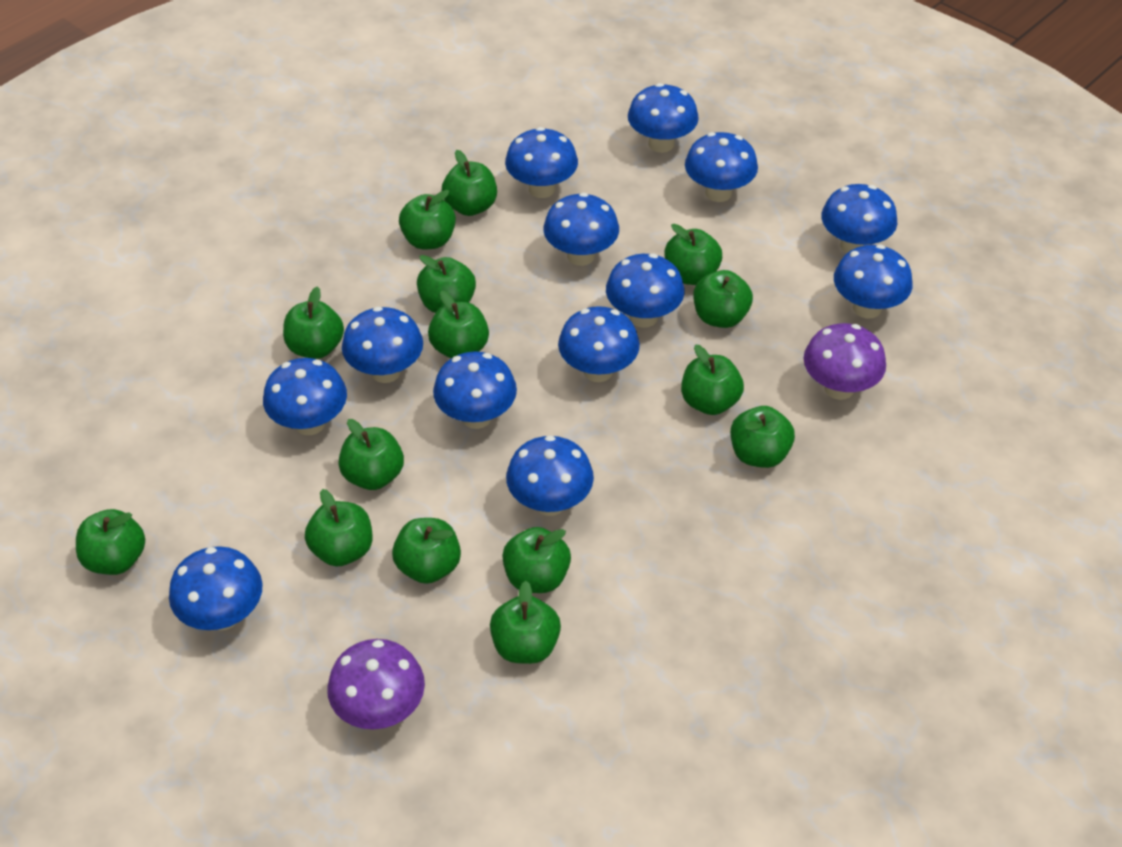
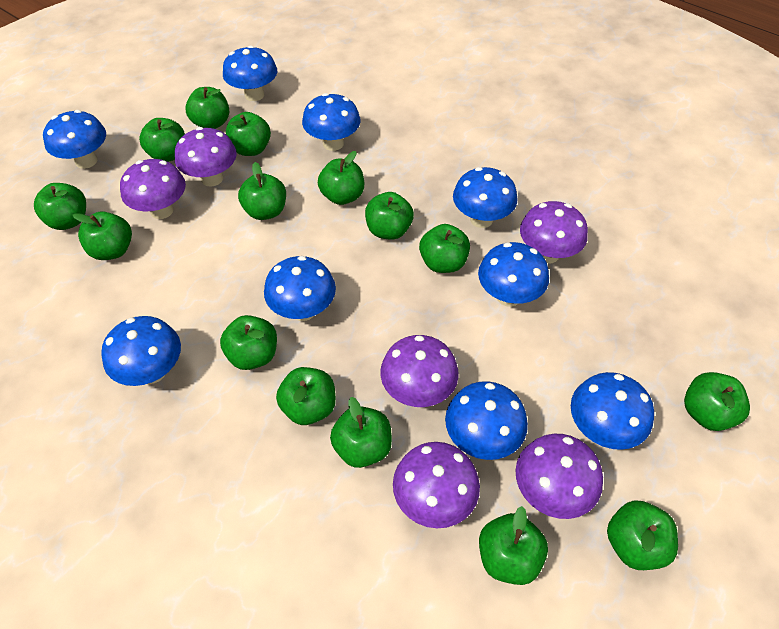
blue mushroom: [169,546,263,630] [263,358,347,435] [342,307,423,383] [433,351,517,429] [505,127,578,198] [506,435,594,516] [543,193,619,266] [558,306,640,382] [606,253,685,328] [628,83,699,153] [685,132,758,202] [822,184,897,253] [834,244,913,319] = 13 -> [43,110,106,169] [101,316,181,386] [223,45,277,101] [264,256,336,321] [302,93,361,151] [445,381,528,460] [453,167,517,228] [478,242,549,307] [571,372,654,450] = 9
purple mushroom: [327,639,425,729] [804,323,886,400] = 2 -> [120,159,186,219] [175,127,237,187] [380,335,459,407] [393,442,480,528] [515,434,603,519] [520,201,588,264] = 6

